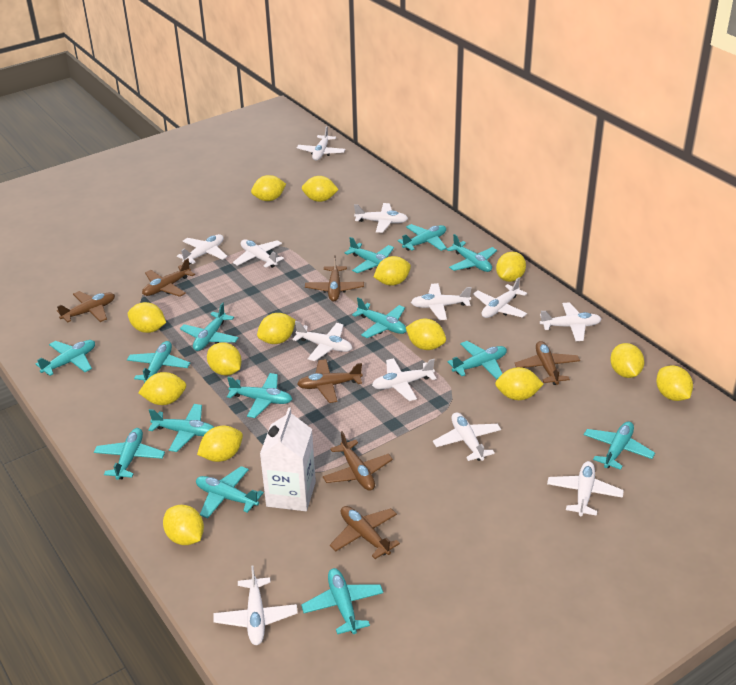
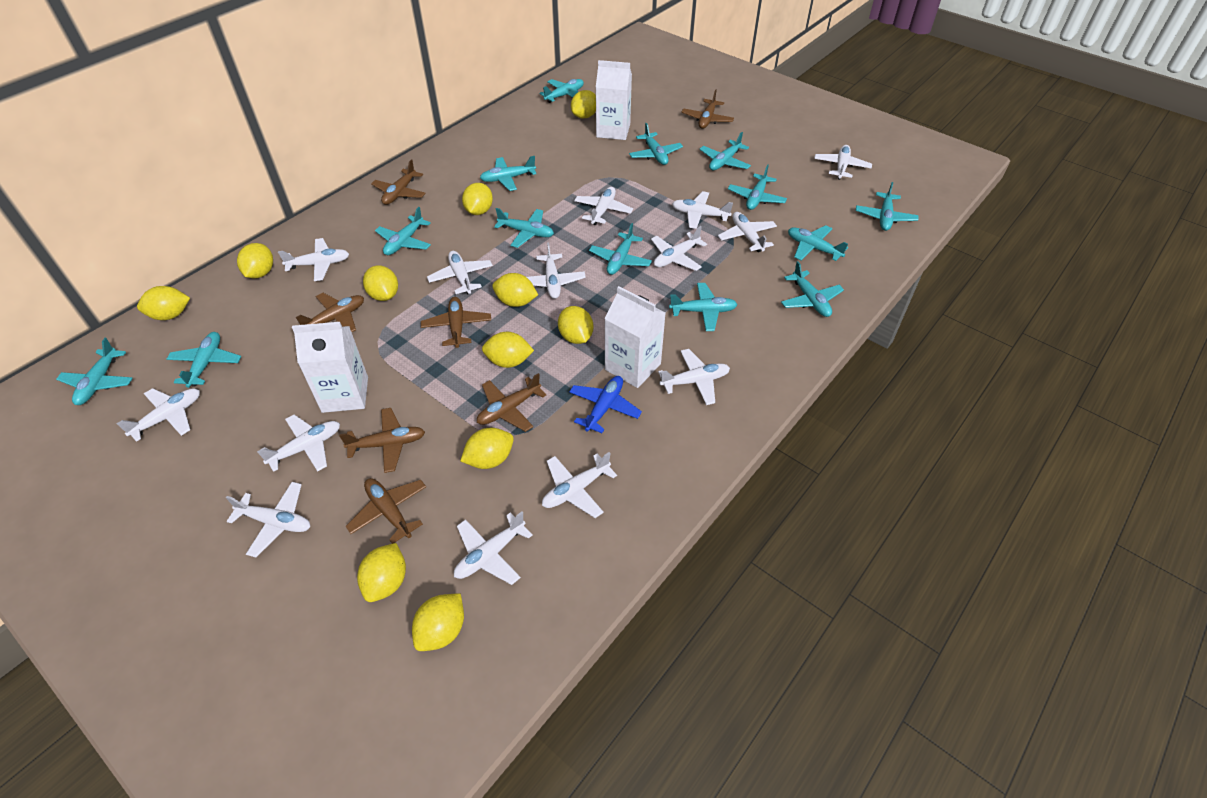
blue plane: none = 0 -> [569,376,642,433] = 1
white carton: [260,407,316,511] = 1 -> [292,322,368,413] [596,60,632,140] [605,286,666,388] = 3
white plane: [177,234,228,265] [214,566,298,645] [233,239,284,268] [292,321,352,361] [297,126,345,160] [354,203,408,233] [372,358,437,401] [411,283,471,320] [433,412,501,461] [473,277,527,318] [540,302,601,341] [547,461,624,516] = 12 -> [116,388,200,442] [226,482,310,557] [257,415,340,472] [278,238,349,281] [427,251,493,294] [454,511,533,585] [527,243,586,299] [542,452,617,518] [574,187,633,225] [651,226,707,271] [658,349,730,405] [672,191,733,229] [718,212,777,252] [814,145,872,180] = 14
yellow lemon: [128,302,166,333] [138,372,186,405] [163,505,204,545] [197,426,243,462] [207,342,242,376] [251,175,286,201] [257,313,296,344] [302,176,339,202] [374,256,411,286] [406,319,446,350] [495,367,544,400] [496,252,526,282] [610,343,644,378] [656,365,693,401] = 14 -> [137,286,190,320] [237,243,273,278] [357,543,406,602] [363,265,398,301] [412,593,464,651] [460,428,514,469] [462,183,493,215] [482,332,534,368] [492,273,538,307] [558,306,593,344] [571,90,596,118] = 11

